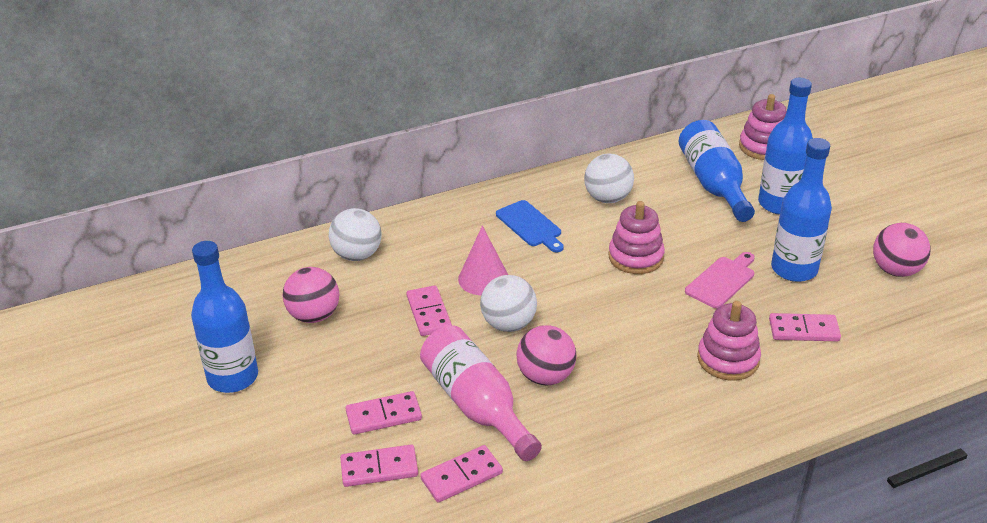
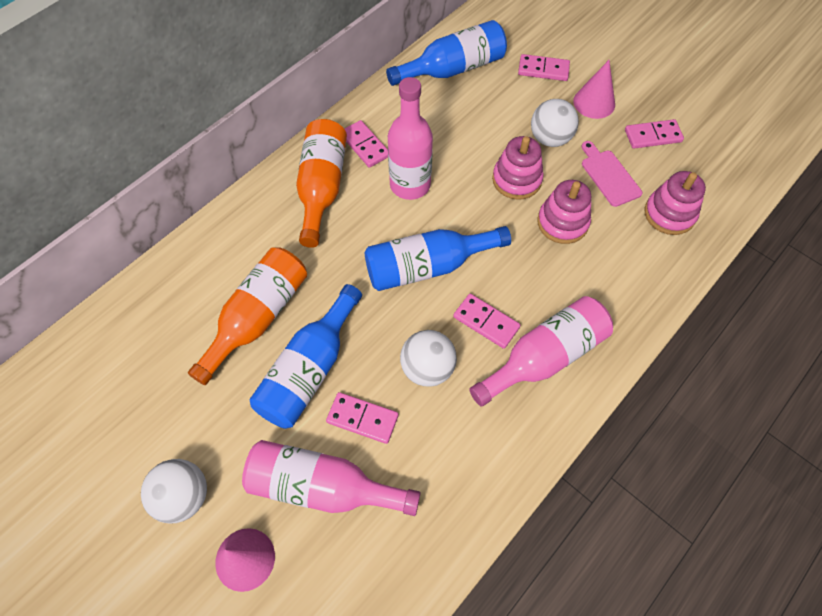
blue bottle: [191,241,258,393] [679,120,755,222] [758,78,813,215] [771,138,832,282] = 4 -> [250,284,362,429] [365,226,511,291] [386,20,507,86] = 3
blue cutting board: [496,200,564,252] = 1 -> none = 0
orange bottle: none = 0 -> [188,247,307,385] [296,119,347,248] = 2
pink ball: [282,267,339,323] [516,325,576,385] [873,223,930,277] = 3 -> none = 0
pink bottle: [420,326,542,461] = 1 -> [242,440,421,516] [388,77,433,200] [469,296,613,407] = 3
pink cone: [458,226,508,295] = 1 -> [215,528,275,592] [573,60,615,119] = 2

